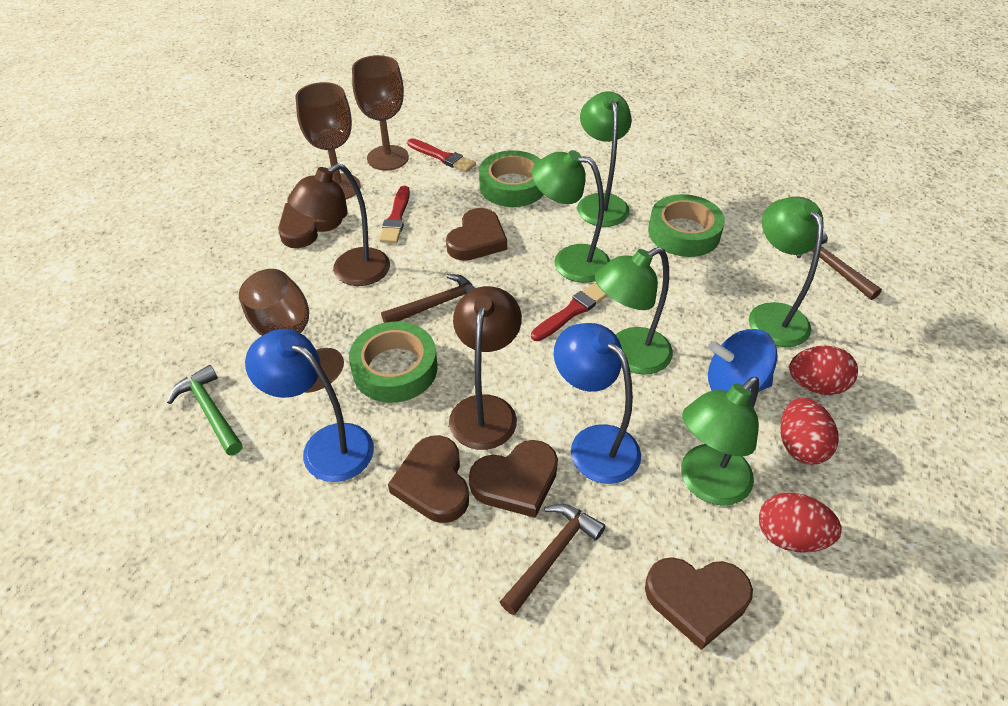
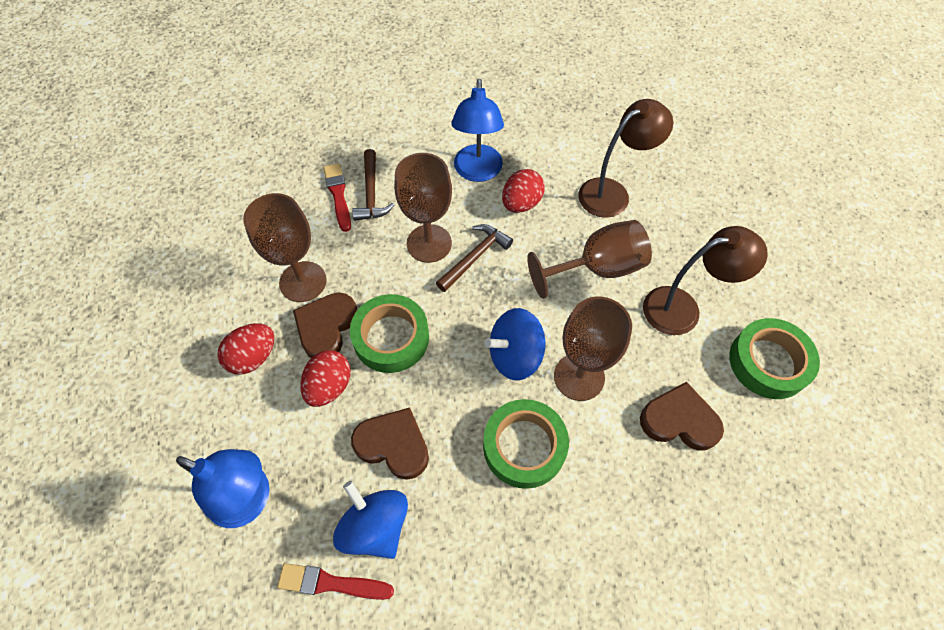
blue spinning top: [708,329,778,392] = 1 -> [333,481,408,559] [484,308,546,381] = 2
brown goblet: [239,269,344,393] [295,82,361,199] [352,55,409,171] = 3 -> [243,193,327,302] [394,153,452,263] [527,220,652,299] [554,297,632,401] = 4
brown hammer: [381,274,475,323] [500,504,605,615] [796,231,882,300] = 3 -> [352,149,394,221] [436,224,513,292] = 2
brown heart: [278,203,342,248] [388,435,469,523] [446,208,507,261] [469,440,558,518] [645,557,753,650] = 5 -> [293,292,357,358] [351,407,429,480] [640,382,724,450] = 3
green hammer: [167,365,243,455] = 1 -> none = 0
green lamp: [532,150,610,283] [577,91,632,227] [595,247,673,375] [681,377,759,506] [749,197,823,347] = 5 -> none = 0
red brush: [379,186,410,243] [407,138,476,172] [531,283,608,341] = 3 -> [277,563,394,600] [324,163,351,232] = 2

